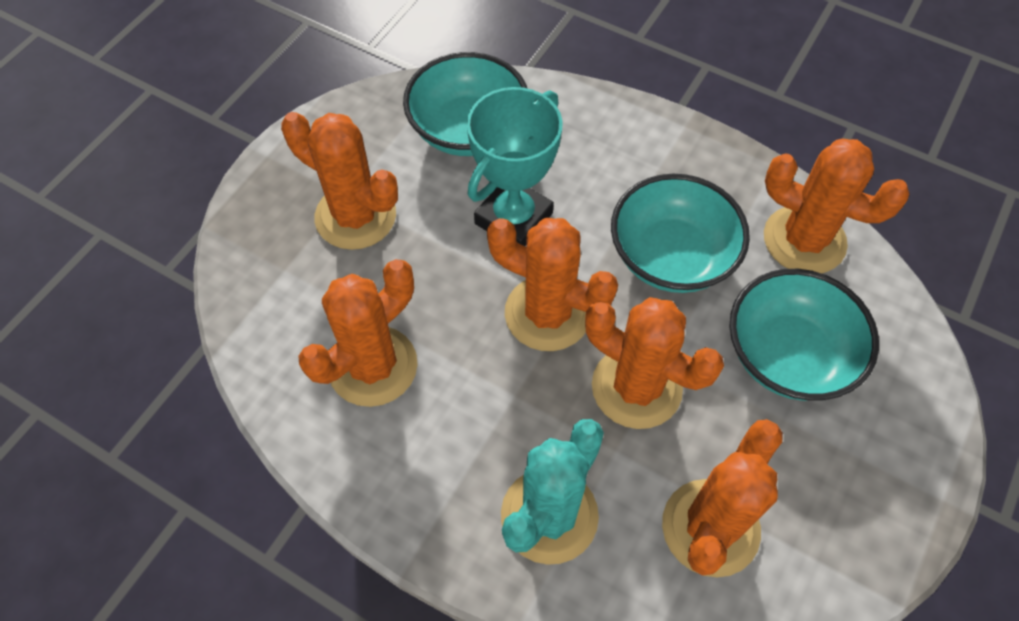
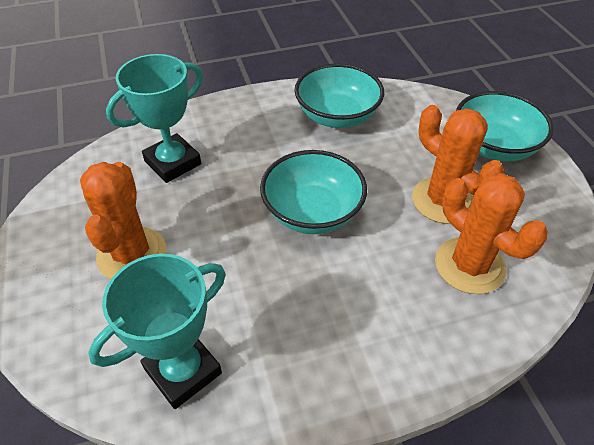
orange cactus: [281,112,398,250] [298,259,418,407] [487,218,618,351] [585,297,724,429] [662,419,783,578] [764,139,909,273] = 6 -> [80,162,166,279] [412,105,504,224] [435,173,548,294] = 3
turquoise cactus: [501,419,604,565] = 1 -> none = 0
turquoise trophy: [467,87,563,246] = 1 -> [88,254,226,409] [106,54,203,183] = 2

